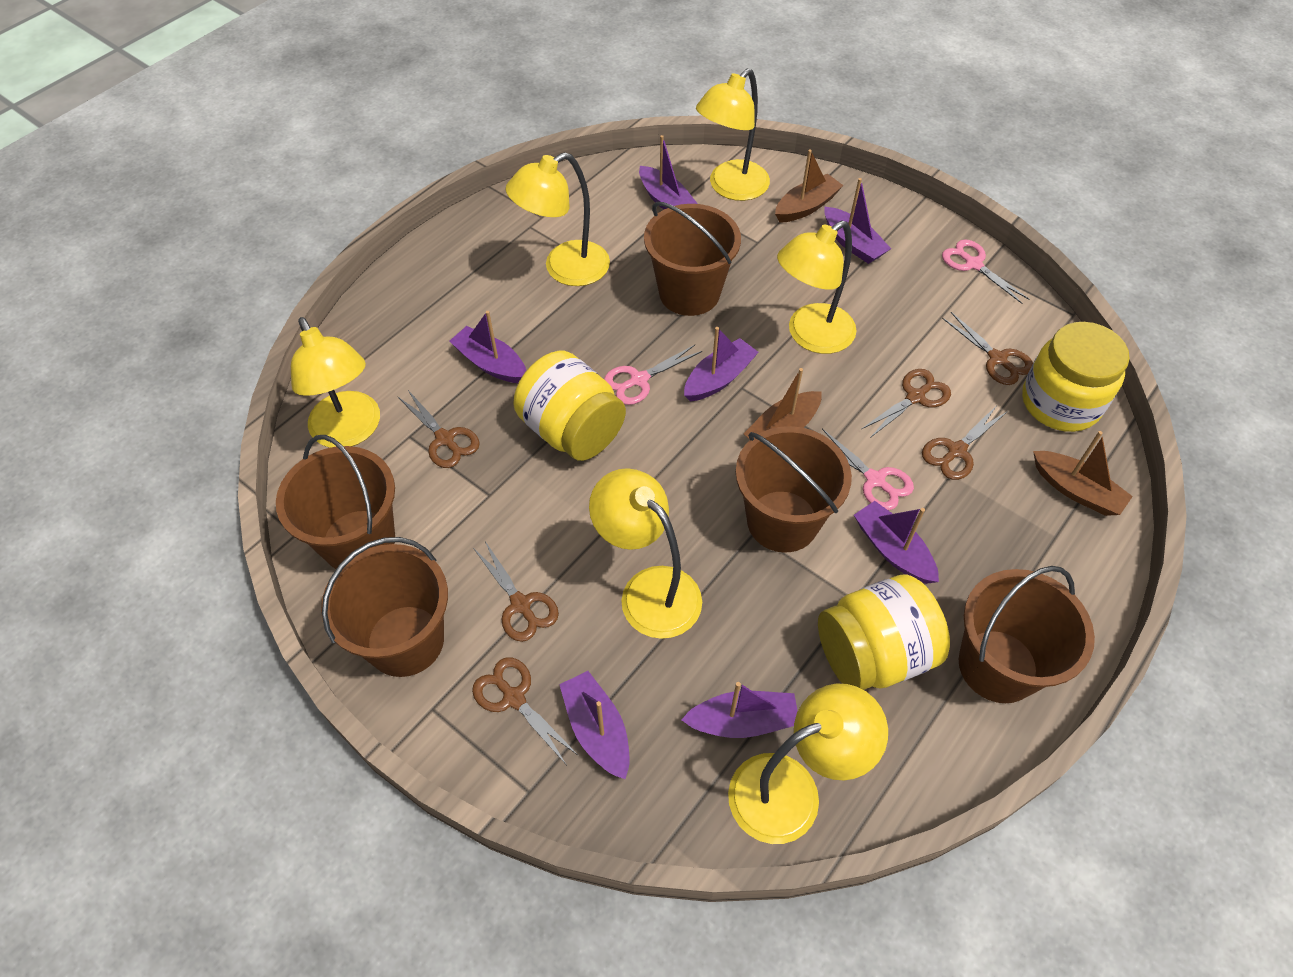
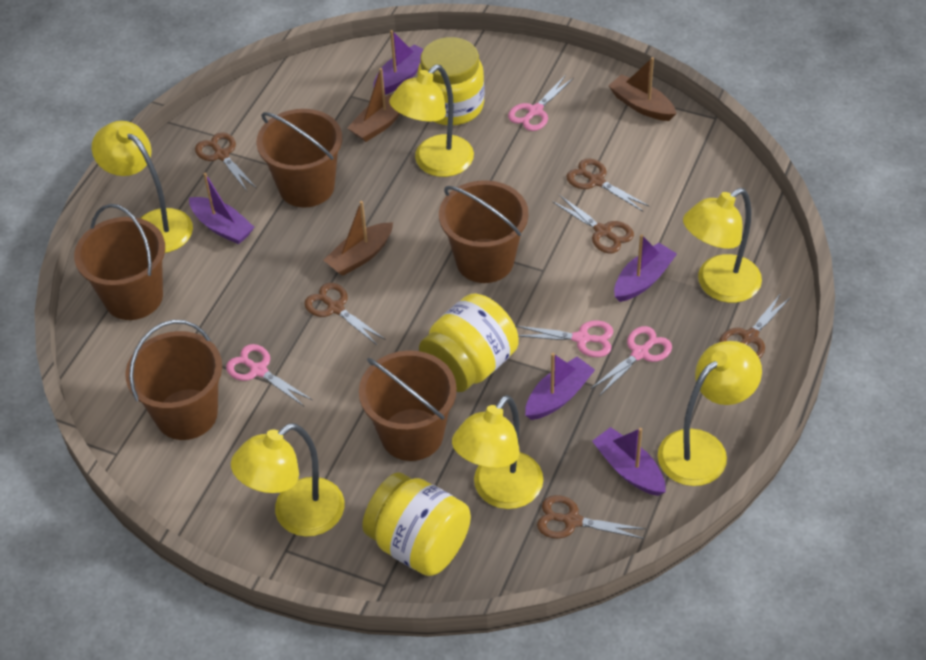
pink scissors: [604,345,702,405] [822,429,914,511] [942,239,1030,304] = 3 -> [226,344,312,406] [508,75,574,131] [516,320,613,357] [591,326,672,396] = 4
purple boat: [449,311,526,383] [559,671,630,779] [639,135,698,209] [681,682,798,738] [684,327,759,401] [824,178,891,264] [854,501,939,584] = 7 -> [189,173,254,244] [373,30,423,95] [525,353,595,420] [592,427,666,496] [614,234,677,302] = 5

